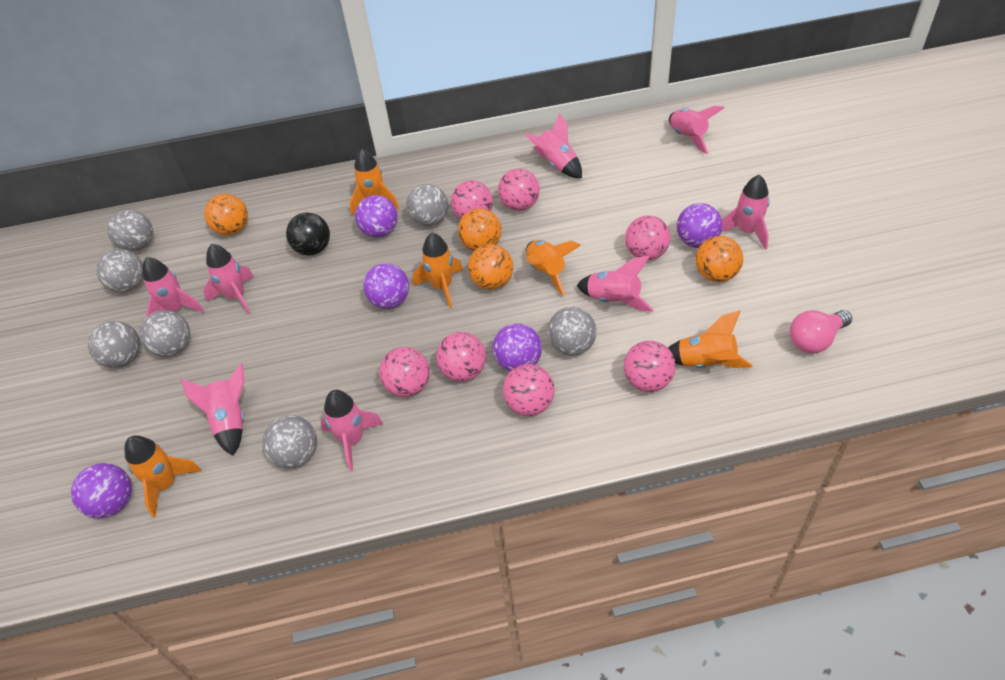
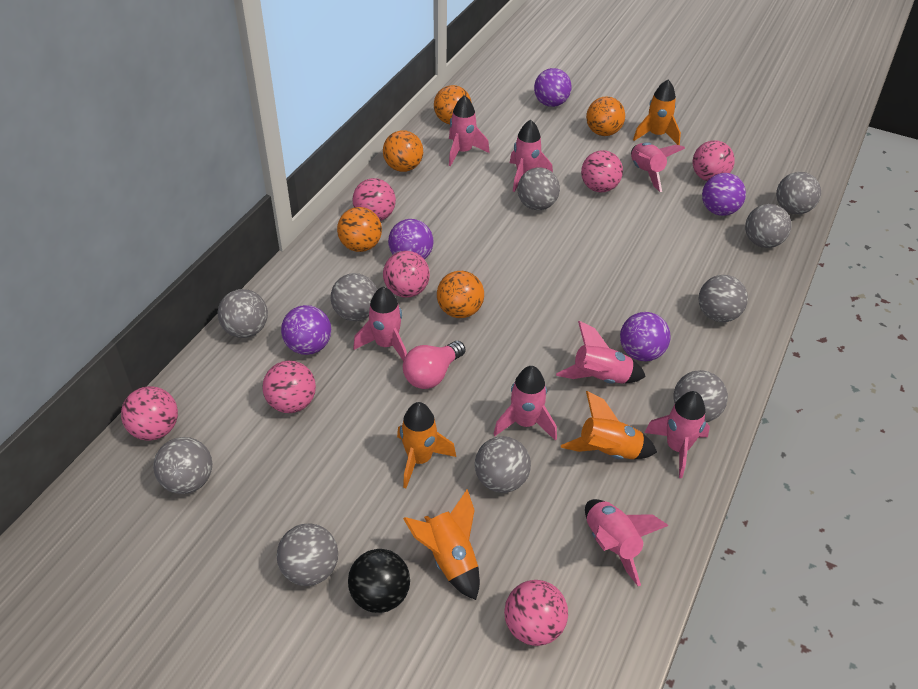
grey ball: [88,321,140,368] [96,249,143,292] [107,210,153,252] [139,310,190,357] [262,415,317,469] [406,184,448,226] [547,307,597,356] = 7 -> [153,437,212,494] [218,289,268,338] [277,524,338,586] [331,273,377,321] [475,436,531,493] [518,167,560,210] [674,370,728,422] [699,275,748,322] [745,204,792,248] [776,172,821,214] = 10
orange ball: [204,194,248,235] [458,208,501,251] [468,244,513,290] [695,236,743,282] = 4 -> [337,207,382,252] [383,130,423,172] [434,85,472,124] [437,271,484,318] [586,97,625,136] = 5
orange rocket: [124,435,202,517] [350,149,399,215] [412,233,463,308] [526,240,581,296] [668,311,753,368] = 5 -> [397,402,456,488] [403,489,480,600] [561,391,657,459] [633,80,681,145] = 4

